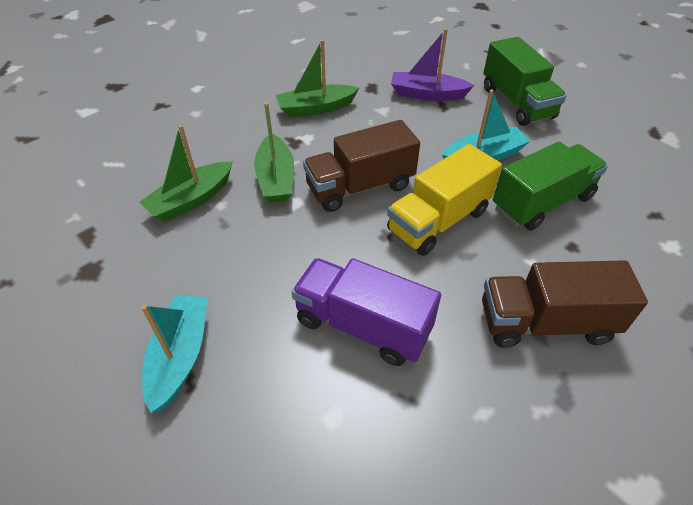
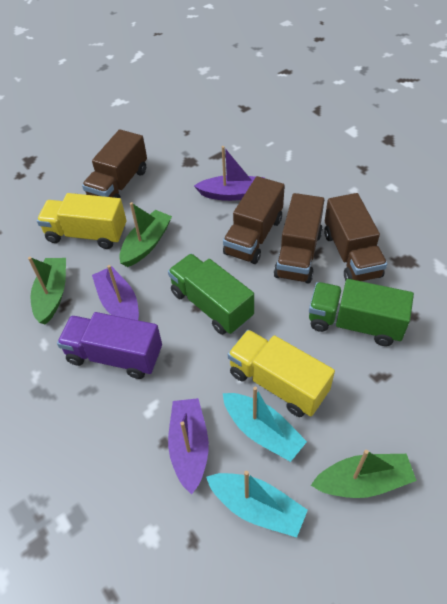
brown truck: [303,120,420,212] [482,260,648,348] = 2 -> [82,129,147,198] [223,176,285,264] [274,193,324,284] [324,193,387,281] = 4
purple boat: [391,28,474,101] = 1 -> [92,265,139,320] [168,398,209,495] [194,146,265,201] = 3
yellow truck: [387,144,502,256] = 1 -> [37,193,126,249] [228,330,335,417] = 2

